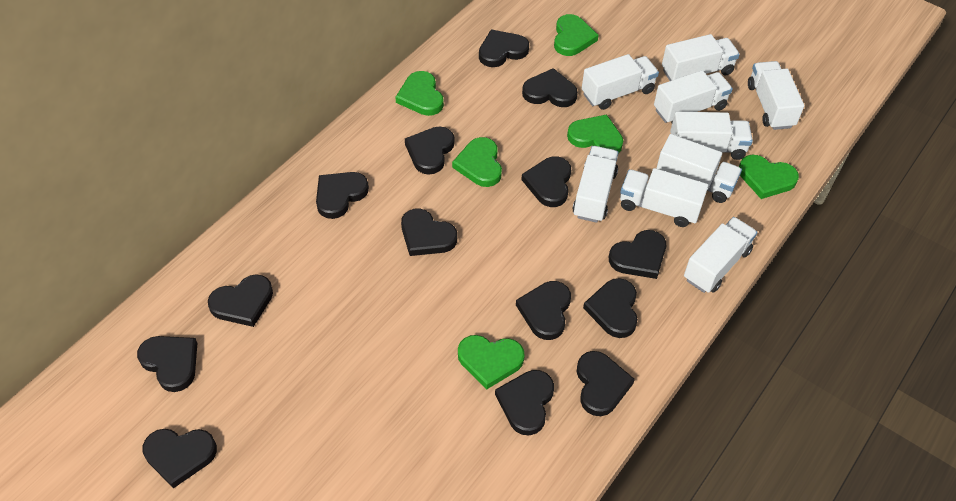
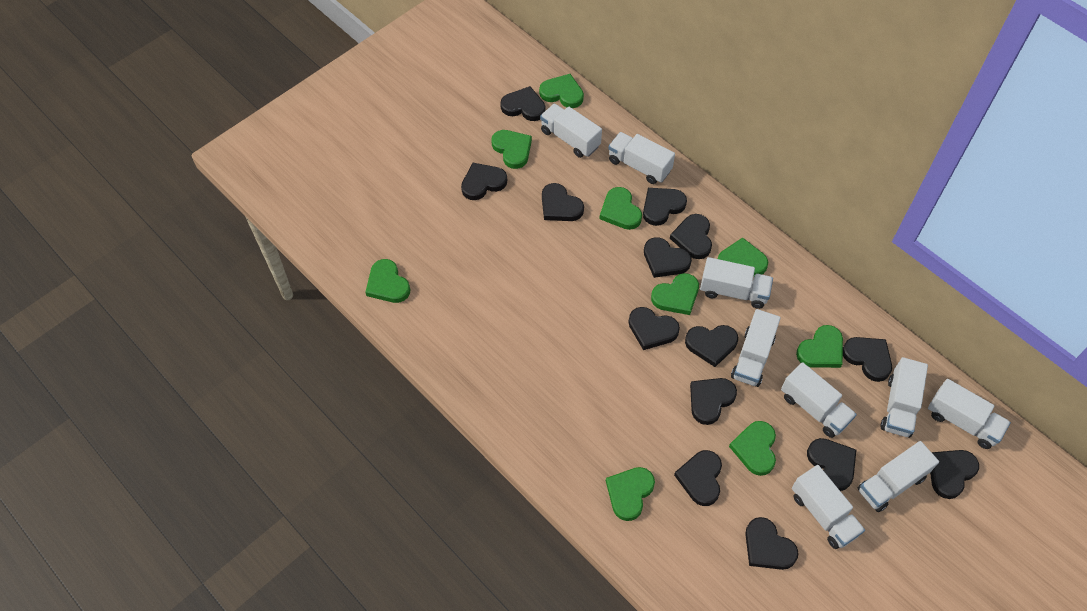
green heart: [396,71,444,116] [452,137,502,187] [458,335,525,389] [554,14,599,56] [567,114,623,154] [739,155,799,199] = 6 -> [365,259,410,303] [491,130,532,169] [539,74,584,108] [599,187,642,230] [606,467,655,521] [651,273,699,315] [718,237,768,276] [729,421,776,476] [796,325,843,368] = 9

